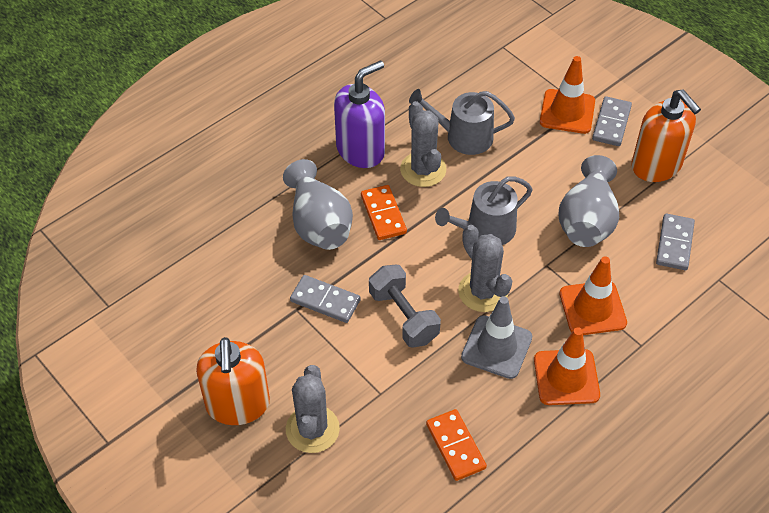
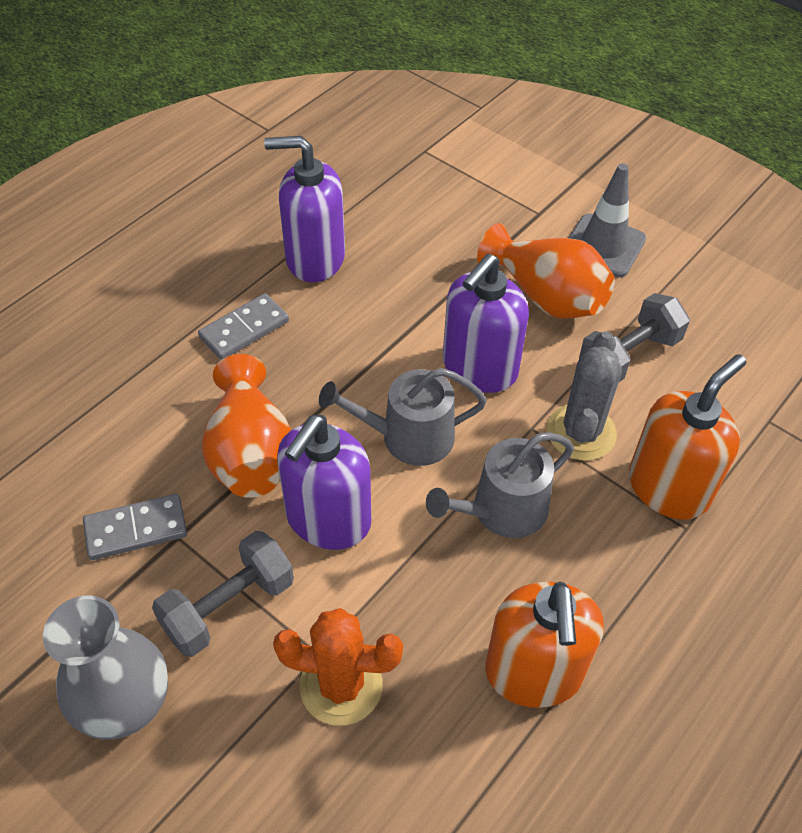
grey cactus: [286,365,340,453] [400,101,446,187] [458,225,512,312] = 3 -> [547,331,622,461] = 1
grey domino: [290,275,361,323] [592,96,632,146] [656,214,695,270] = 3 -> [83,494,187,560] [198,293,289,360] = 2
grey dumbbell: [369,265,441,347] = 1 -> [152,531,294,657] [579,293,690,382] = 2
grey vase: [283,159,353,250] [559,155,619,247] = 2 -> [43,596,168,740] = 1
orange cactus: none = 0 -> [273,608,403,726] = 1
orange domino: [361,185,407,240] [426,409,487,481] = 2 -> none = 0
orange traffic cone: [534,327,600,405] [540,56,595,134] [560,256,627,335] = 3 -> none = 0
orange vase: none = 0 -> [202,354,291,498] [477,223,615,319] = 2
purple soap dispenser: [334,60,385,168] = 1 -> [264,136,345,282] [277,415,371,550] [443,254,529,393] = 3

